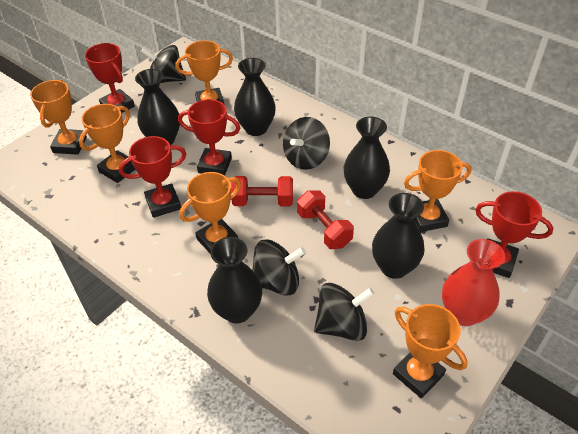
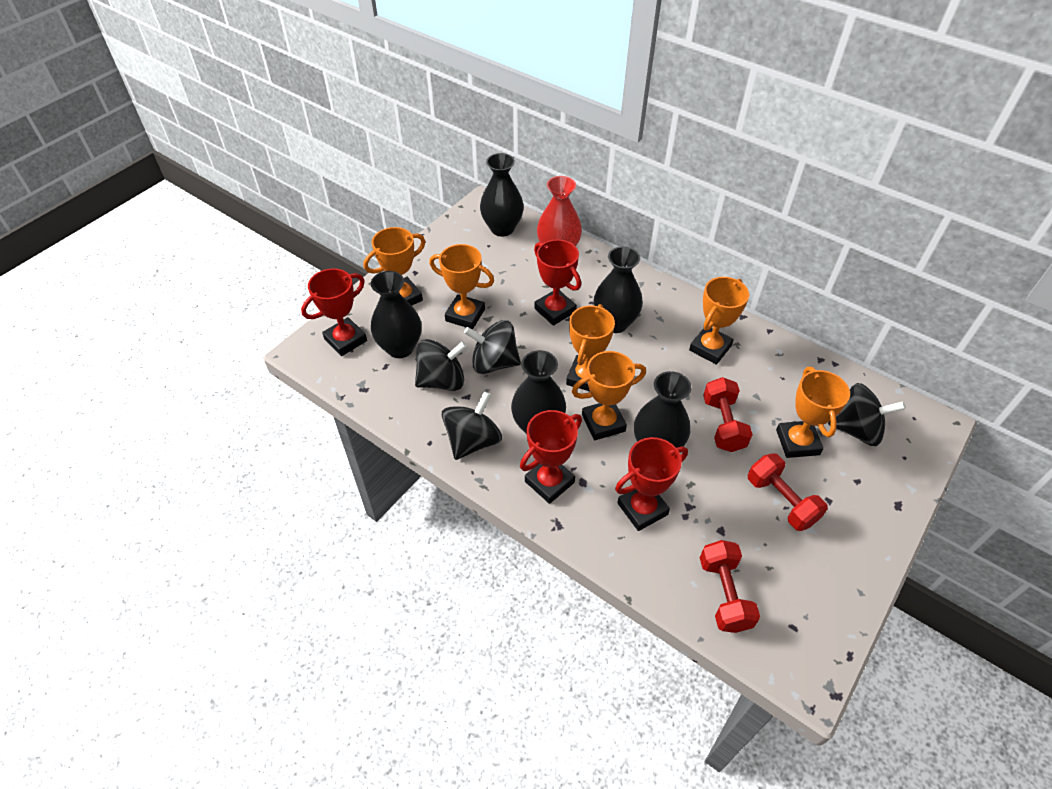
red dumbbell: [231,176,293,207] [297,191,354,249] = 2 -> [700,540,760,633] [703,377,753,452] [748,453,828,531] = 3

